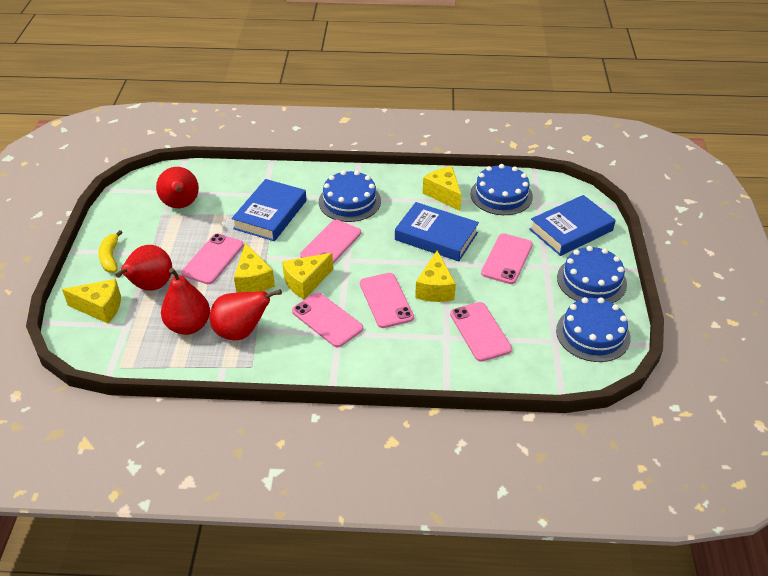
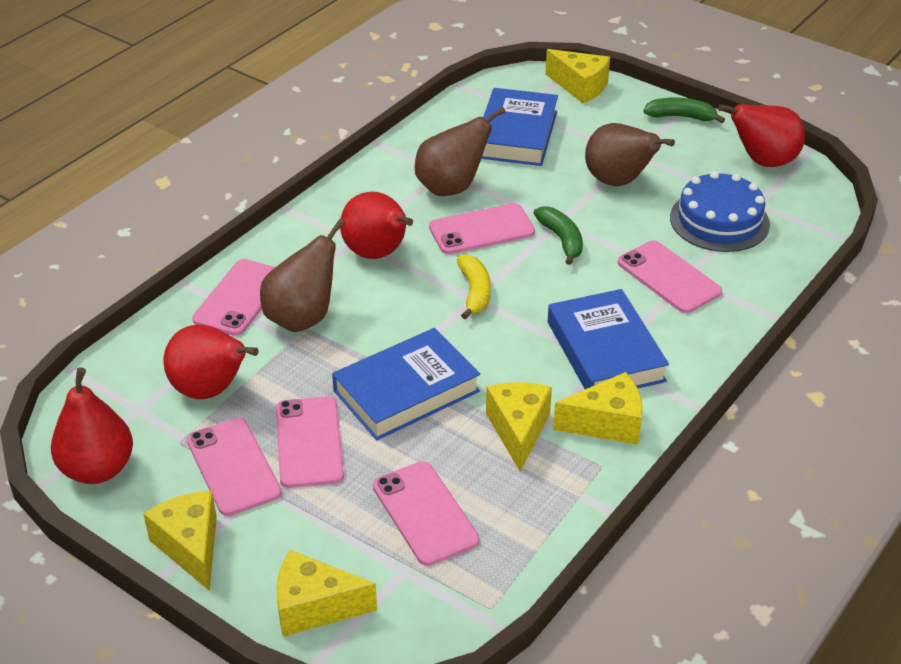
blue cake: [319,170,381,222] [471,164,533,215] [556,297,631,362] [557,246,627,303] = 4 -> [670,171,770,252] = 1
brown pear: none = 0 -> [260,219,345,332] [415,106,506,196] [585,123,675,186] = 3
green banana: none = 0 -> [534,206,583,265] [643,97,725,123] = 2

